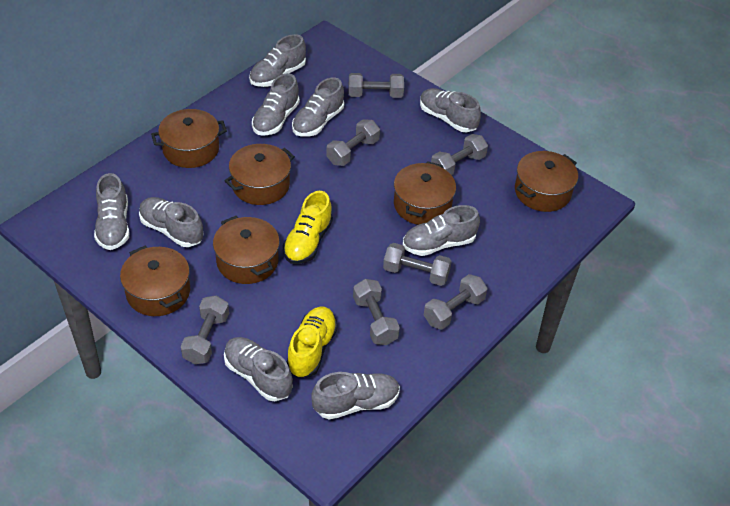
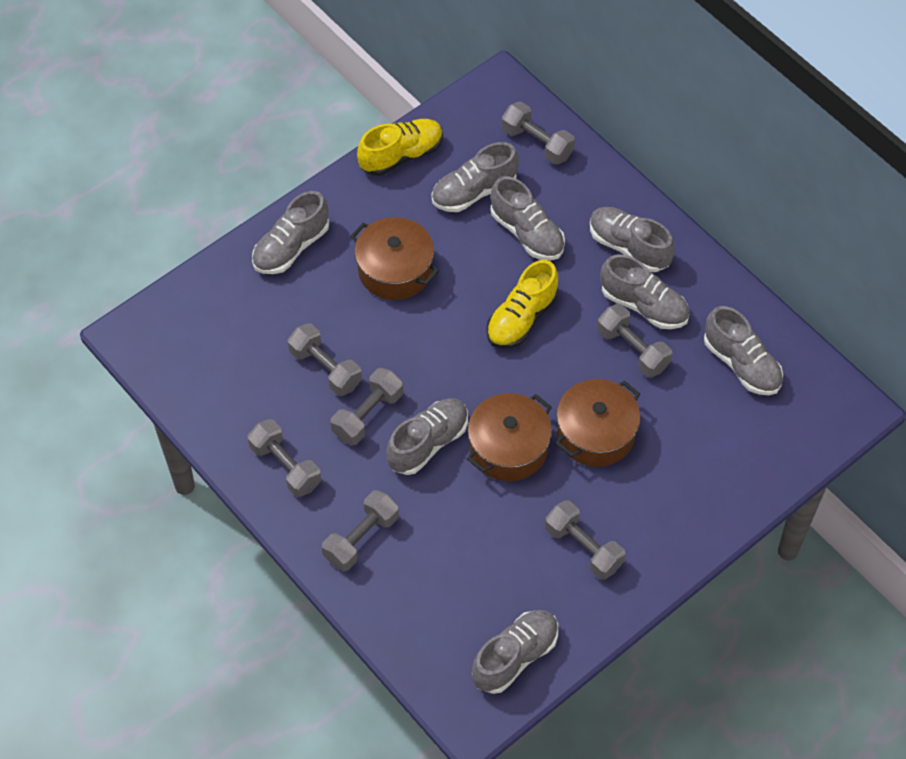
brown pot: [120,246,190,316] [151,109,227,168] [213,216,280,284] [225,144,295,205] [394,161,456,225] [515,151,578,212] = 6 -> [350,217,439,300] [467,393,552,481] [555,379,640,467] = 3
grey shoe: [94,173,130,250] [139,197,204,247] [224,337,293,401] [249,34,306,87] [252,73,300,136] [292,78,344,137] [311,372,400,419] [403,205,480,256] [420,88,481,132] = 9 -> [252,191,329,274] [386,398,468,475] [432,142,519,212] [472,610,558,694] [491,176,565,260] [590,207,675,272] [601,255,690,329] [704,306,783,395] = 8

